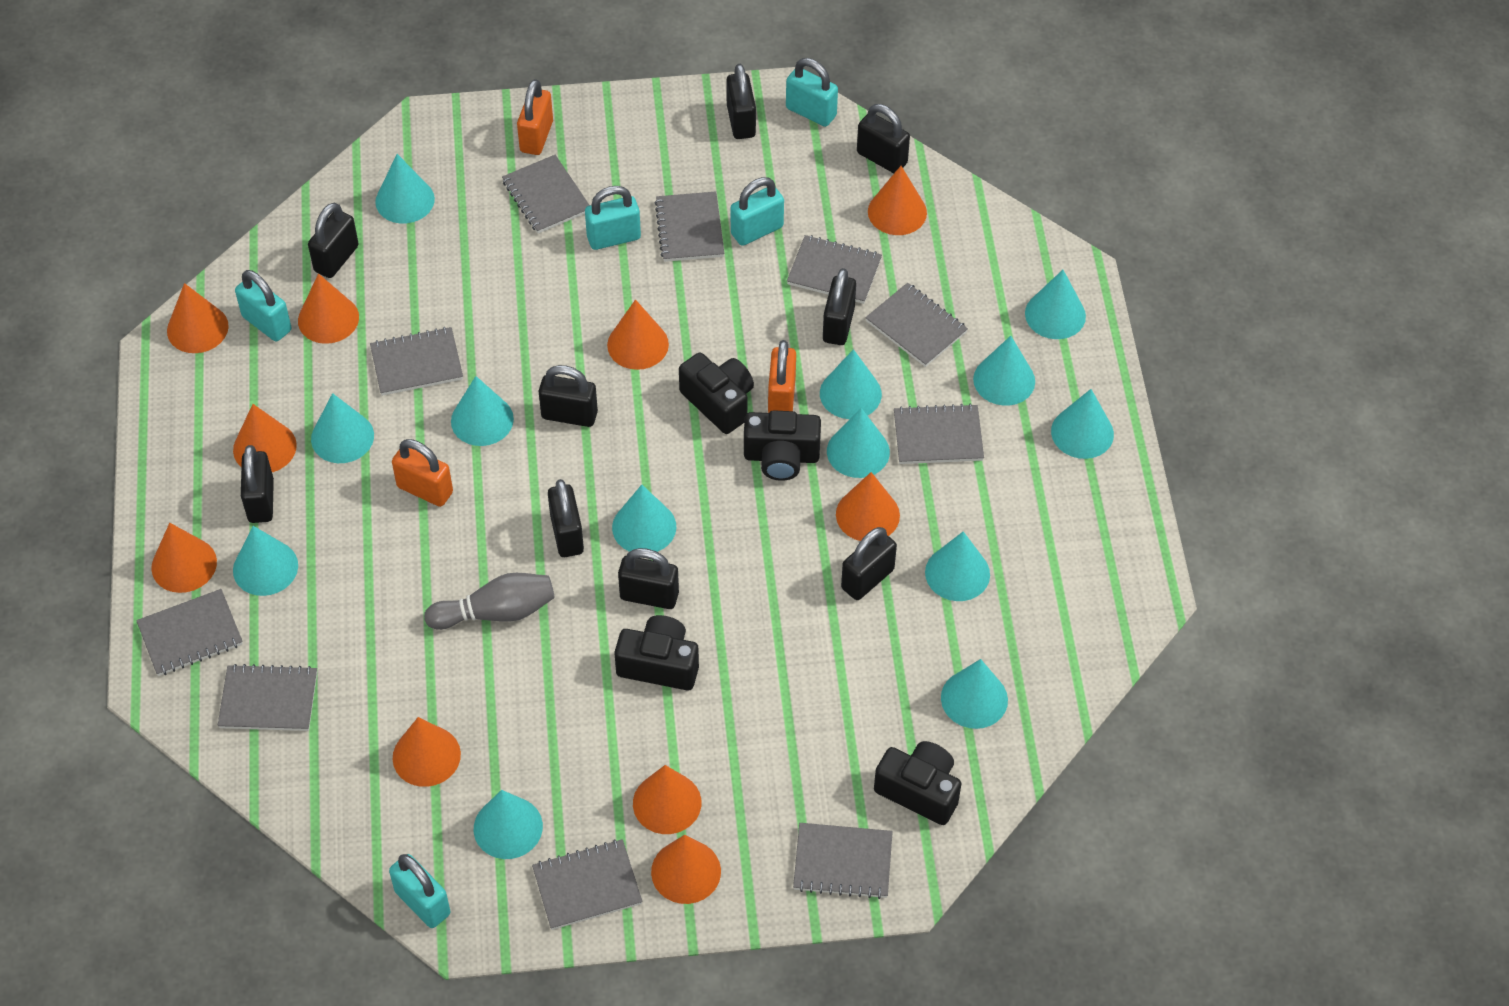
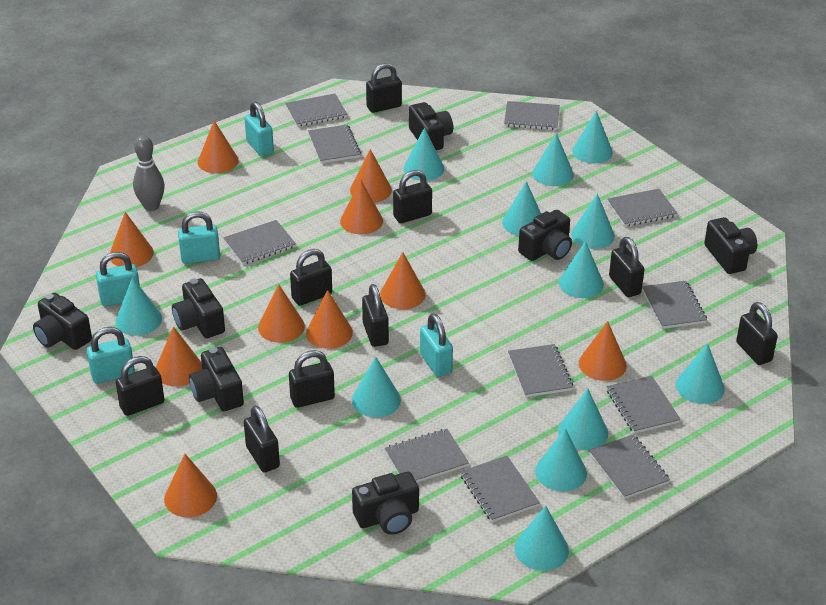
black camera: [614,615,699,690] [679,352,754,434] [744,410,821,481] [874,741,961,825] = 4 -> [33,293,92,350] [172,278,225,338] [189,347,244,411] [352,472,419,535] [409,102,453,150] [518,210,572,261] [704,217,757,274] = 7
grey notebook: [136,589,243,676] [218,664,317,731] [370,327,463,396] [502,155,590,233] [532,839,642,930] [655,191,724,262] [787,235,882,304] [793,823,893,899] [865,283,968,367] [894,404,984,464] = 10 -> [223,220,296,265] [285,94,347,127] [308,125,361,163] [385,429,469,482] [460,456,540,522] [504,101,560,130] [508,344,573,397] [589,434,670,499] [607,189,677,227] [607,376,681,434] [642,281,707,329] = 11
orange padlock: [392,439,453,507] [517,79,553,155] [768,340,796,413] = 3 -> none = 0
turquoise cone: [233,526,298,596] [311,393,374,463] [375,154,435,223] [451,376,514,446] [474,790,543,859] [612,485,676,552] [820,349,882,419] [827,408,890,478] [925,531,990,601] [941,659,1008,729] [973,336,1035,406] [1025,270,1086,339] [1051,389,1114,459] = 13 -> [115,277,162,336] [352,357,401,418] [403,128,445,181] [502,181,541,236] [515,506,569,571] [533,133,574,186] [535,428,587,492] [558,389,608,450] [559,241,604,298] [571,193,615,249] [572,111,613,164] [676,343,725,404] = 12

